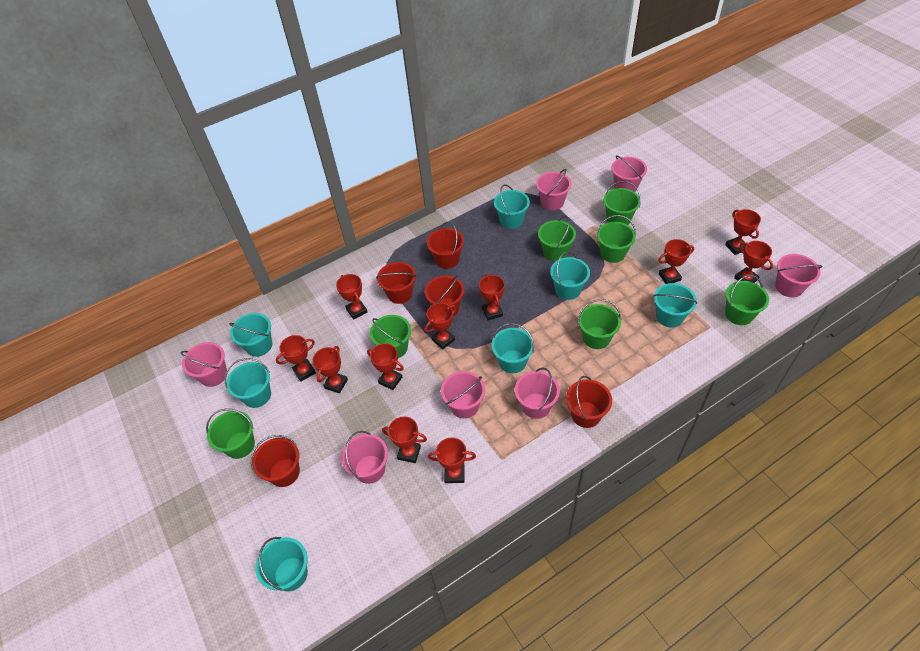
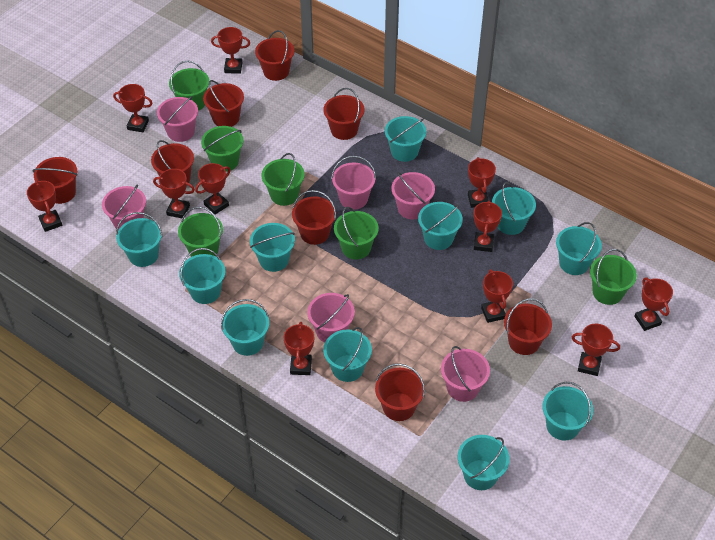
green bucket: [206,409,255,459] [370,315,411,358] [538,216,576,261] [578,299,621,349] [596,215,636,263] [604,181,641,225] [725,275,769,325] = 7 -> [169,61,209,111] [178,207,223,257] [201,126,243,171] [262,153,305,206] [334,207,379,260] [590,249,637,305] = 6
pink bucket: [181,342,227,387] [341,431,388,484] [441,371,485,419] [515,368,560,419] [536,169,571,210] [612,155,647,192] [775,254,823,297] = 7 -> [102,184,146,230] [157,96,198,142] [307,293,355,343] [331,156,376,210] [391,172,435,219] [441,346,490,402] = 6
red bucket: [251,435,300,487] [376,262,417,304] [425,275,464,317] [427,222,464,269] [566,376,612,428] = 5 -> [33,157,78,204] [151,140,194,183] [203,80,244,127] [255,30,295,81] [292,190,336,245] [323,88,365,140] [375,363,425,421] [504,298,552,355] = 8
turquoise bucket: [225,358,271,408] [229,313,272,357] [255,537,308,591] [491,323,534,373] [494,184,530,229] [550,251,590,300] [653,283,697,328] = 7 -> [116,212,162,267] [179,248,225,304] [221,299,269,356] [250,223,295,272] [323,327,372,382] [385,116,427,162] [418,202,463,250] [458,435,510,490] [492,182,536,235] [542,382,593,441] [556,222,602,275] = 11

